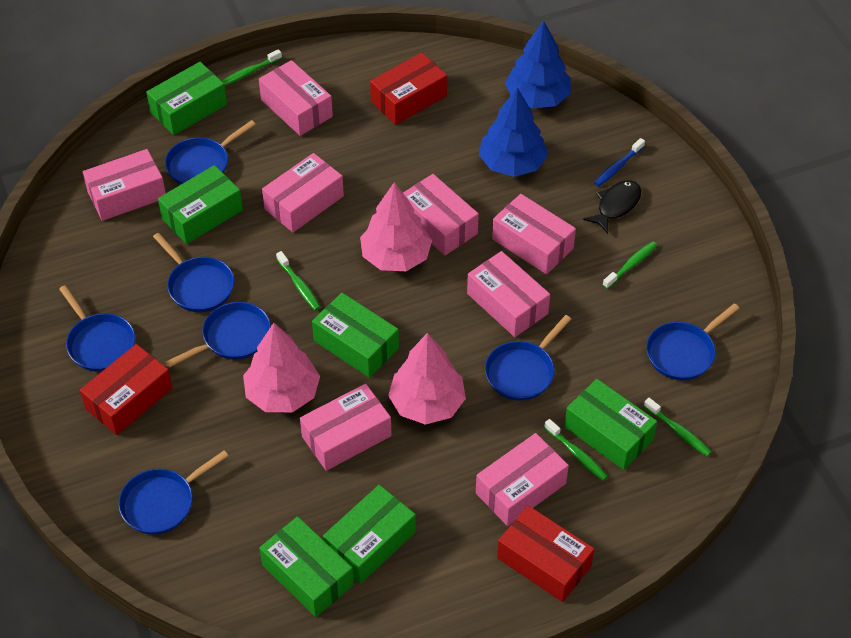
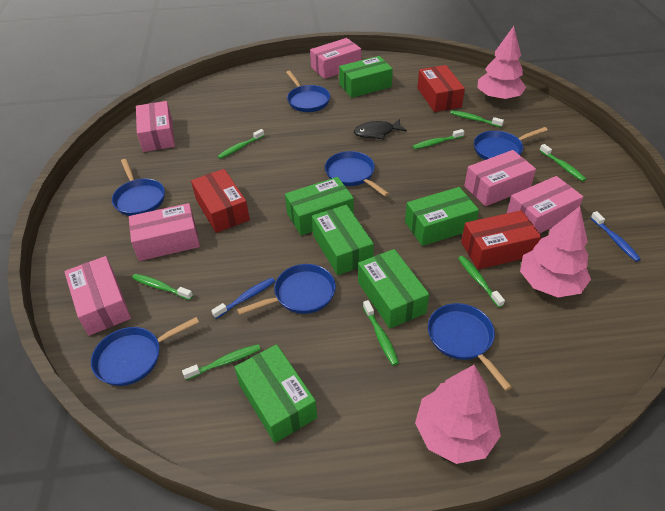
blue toothbrush: [594,138,645,187] = 1 -> [211,278,275,319] [591,211,641,262] = 2
blue tree: [479,87,548,177] [505,21,571,108] = 2 -> none = 0
green toothbrush: [222,49,282,86] [276,251,321,311] [544,419,608,481] [603,241,657,289] [644,398,712,456] = 5 -> [132,274,193,300] [182,344,261,380] [218,129,265,159] [363,300,399,366] [412,129,464,149] [451,110,504,127] [458,256,505,308] [539,144,586,182] = 8
pink box: [83,149,166,221] [259,60,333,136] [262,153,344,232] [300,384,392,471] [403,174,479,255] [467,251,550,337] [476,433,569,526] [492,194,576,274] = 8 -> [64,256,131,336] [129,203,200,261] [136,101,175,152] [310,38,361,79] [464,150,536,206] [507,176,583,234] = 6

